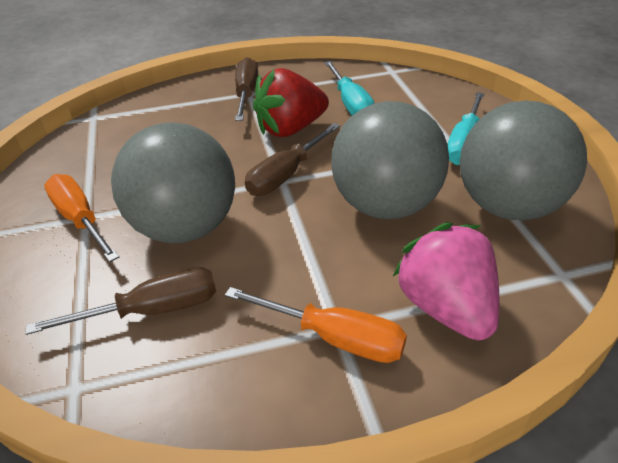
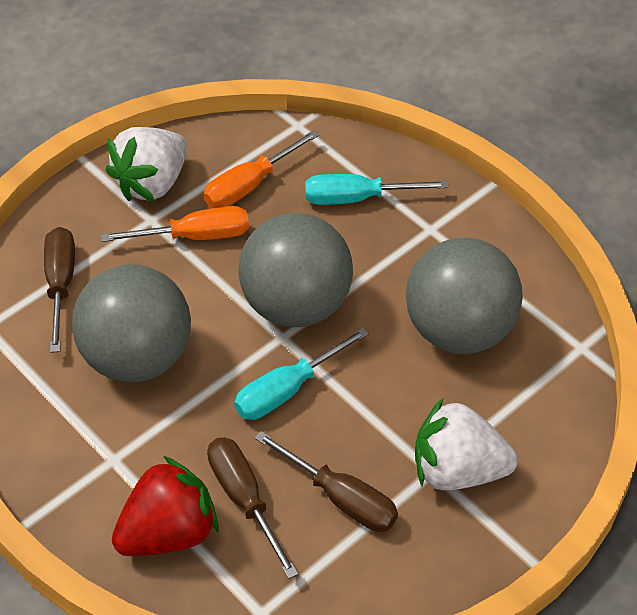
pink strawberry: [392,222,499,340] = 1 -> none = 0
white strawberry: none = 0 -> [106,127,188,201] [415,397,518,490] = 2

